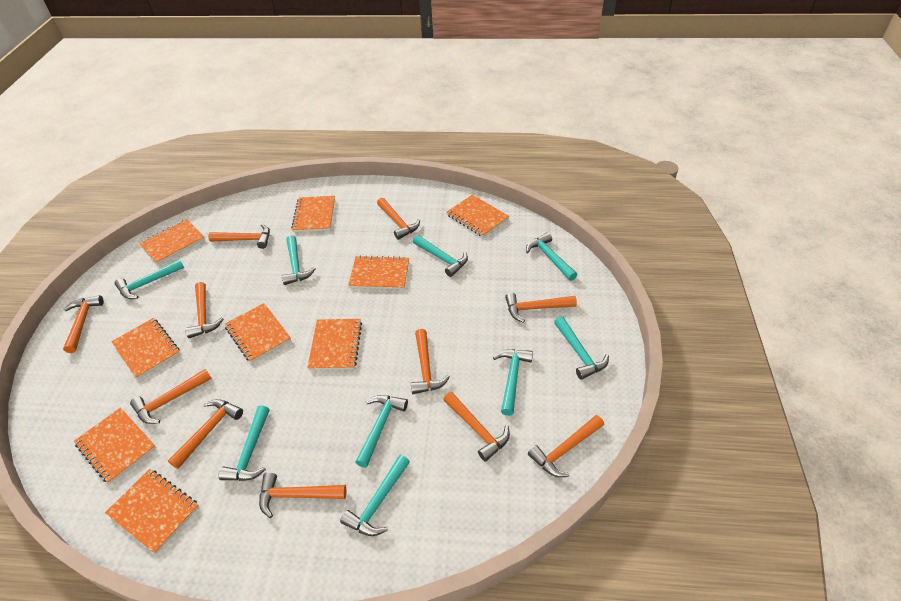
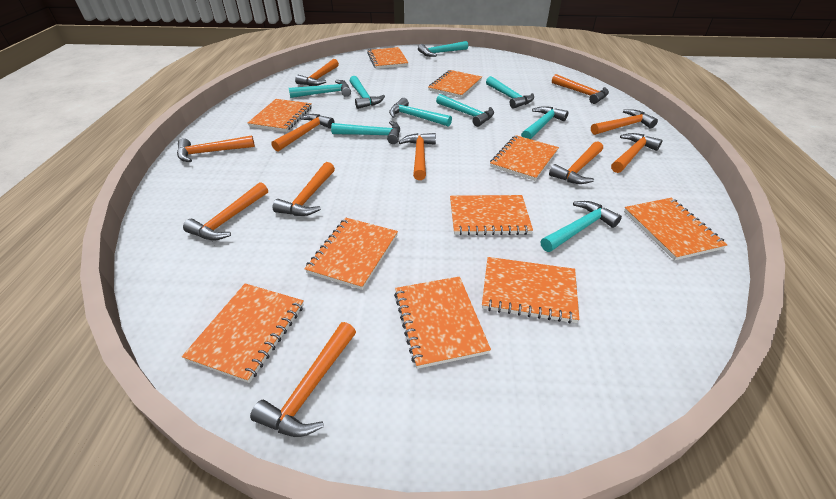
orange notebook: [74,408,156,484] [105,469,199,554] [111,318,180,379] [139,219,205,265] [224,303,291,363] [291,196,335,232] [307,319,362,370] [348,255,409,290] [446,195,509,237] = 9 -> [182,283,304,383] [248,99,312,132] [304,218,398,290] [367,47,409,69] [394,276,491,369] [428,70,482,98] [450,195,533,235] [482,257,579,323] [490,135,559,181] [624,198,728,260] = 10

